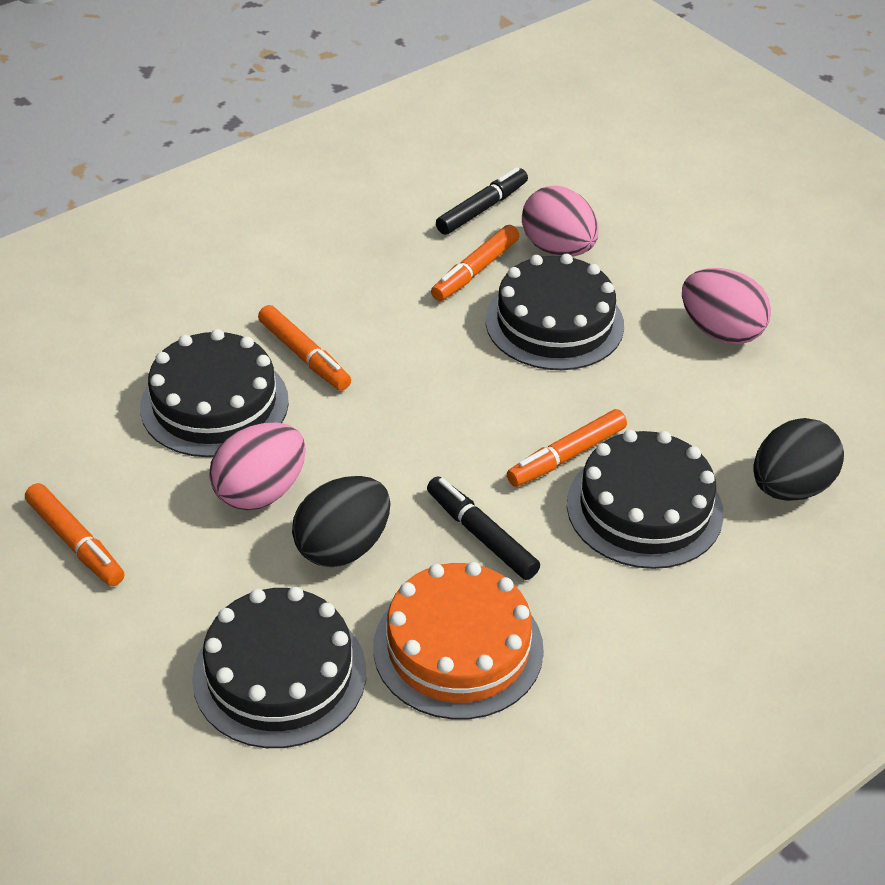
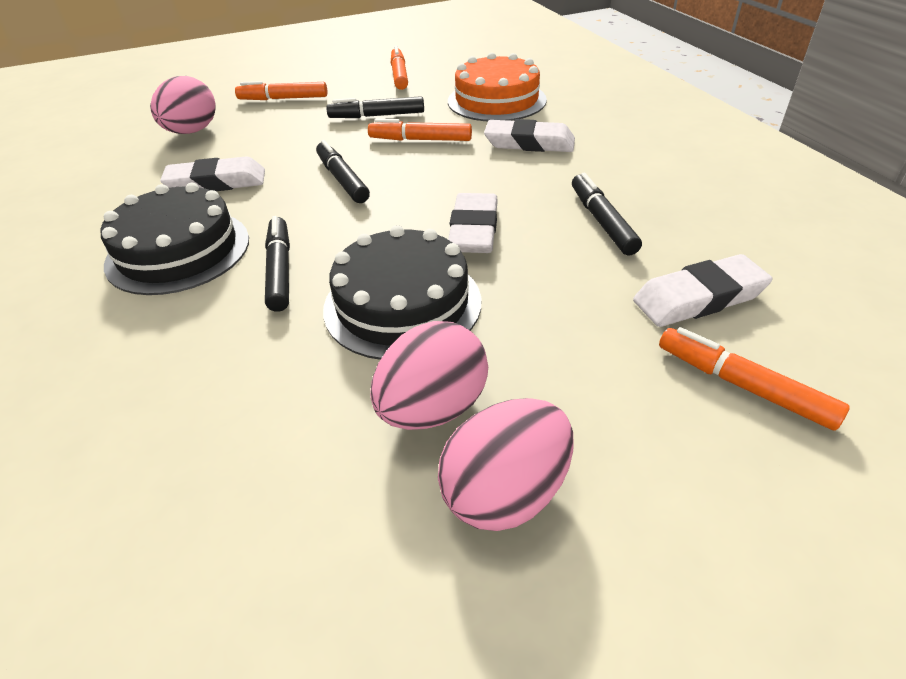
black cake: [140,329,289,457] [192,587,366,748] [486,254,624,370] [567,430,724,569] = 4 -> [101,183,249,295] [323,225,481,360] = 2
black egg: [292,476,390,567] [753,418,844,501] = 2 -> none = 0
black marker: [427,477,540,580] [436,167,528,235] = 2 -> [265,216,290,312] [316,140,370,203] [326,96,424,118] [572,173,642,255] = 4
white eraser: none = 0 -> [160,156,265,191] [448,193,498,253] [484,119,575,152] [633,254,773,327] = 4

